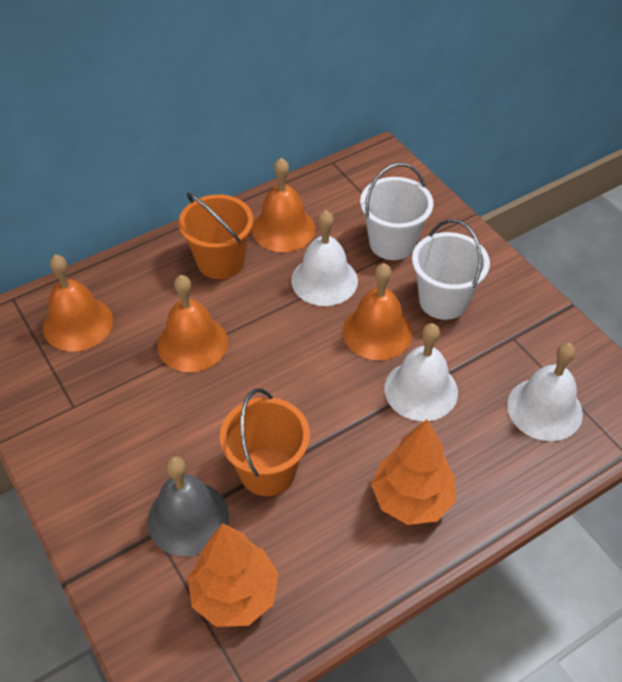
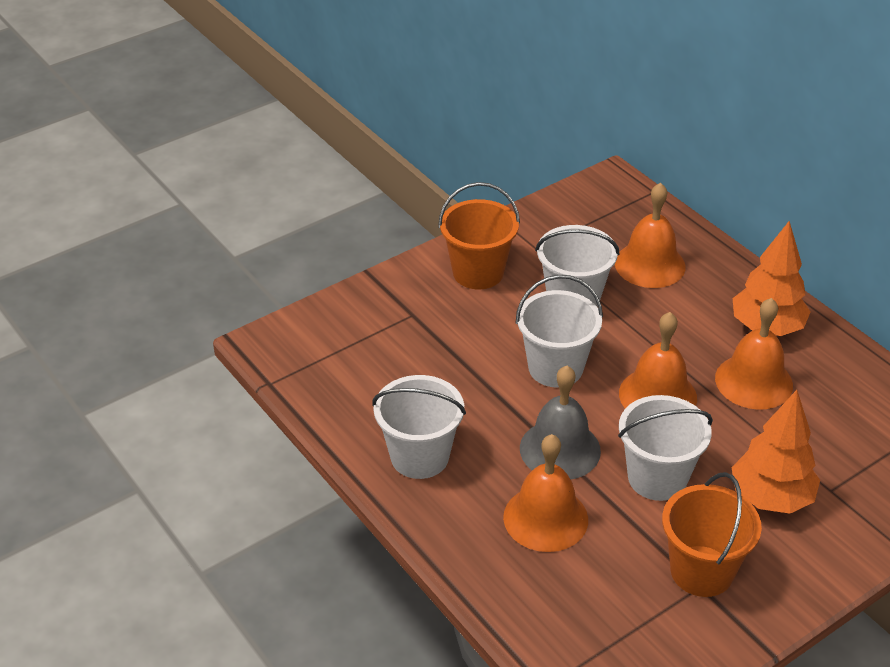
white bell: [291,210,358,306] [384,323,458,421] [507,343,583,441] = 3 -> none = 0
white bucket: [360,163,433,260] [412,219,490,320] = 2 -> [372,375,466,479] [515,275,603,387] [535,225,619,307] [618,395,713,501] = 4

